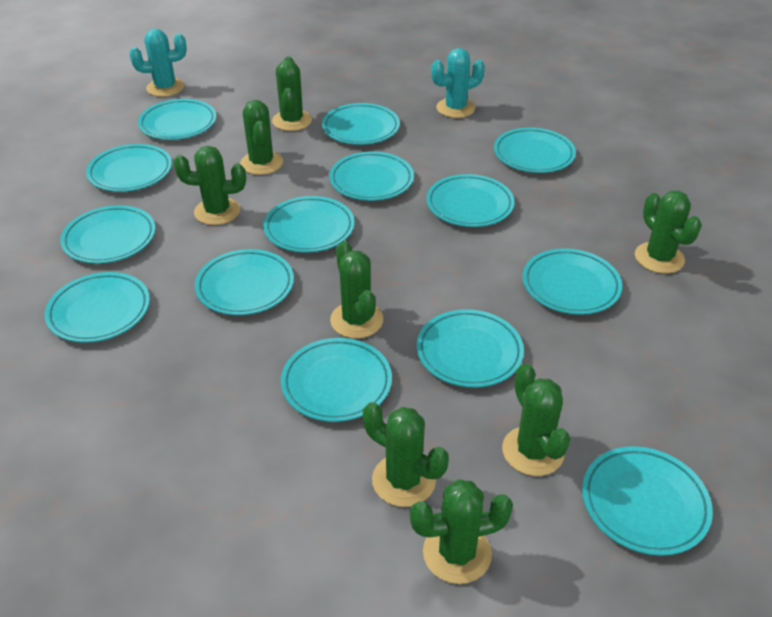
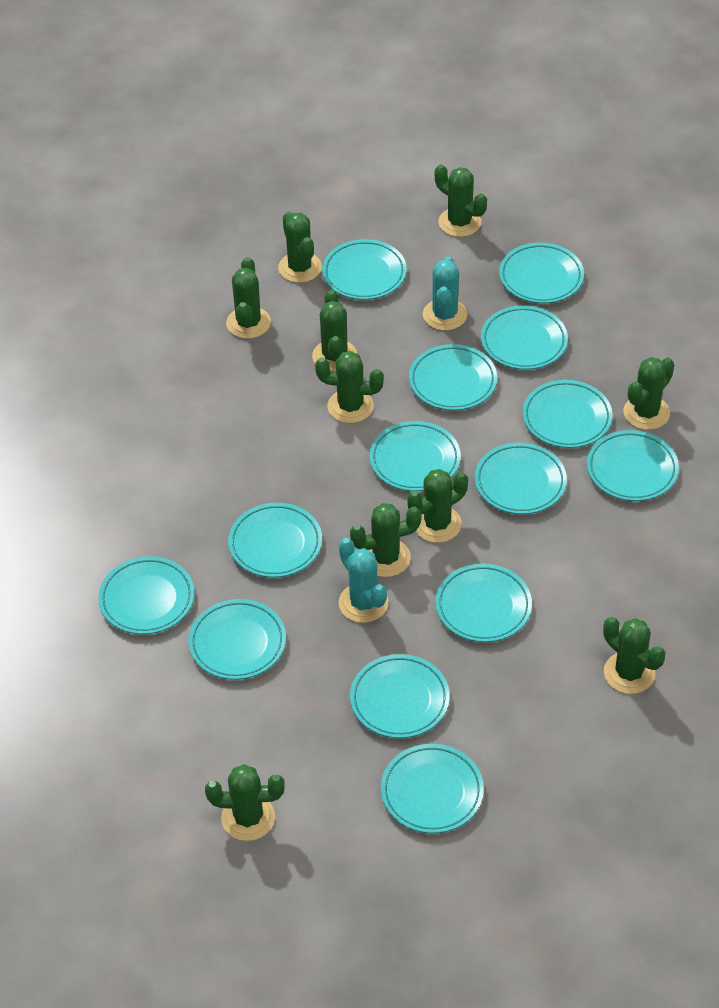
green cactus: [174,146,246,225] [240,100,283,175] [272,56,312,131] [330,241,383,338] [363,402,449,507] [410,479,513,584] [502,363,570,476] [635,191,702,273] = 8 -> [205,764,285,841] [226,257,271,339] [278,211,322,283] [312,290,357,371] [315,351,384,423] [350,503,422,577] [407,469,468,543] [435,164,487,237] [603,617,666,694] [623,357,674,430] = 10

